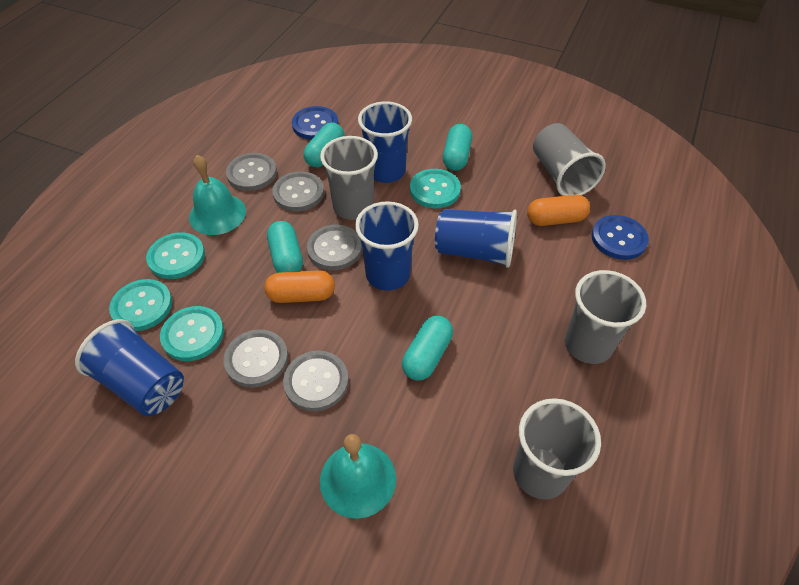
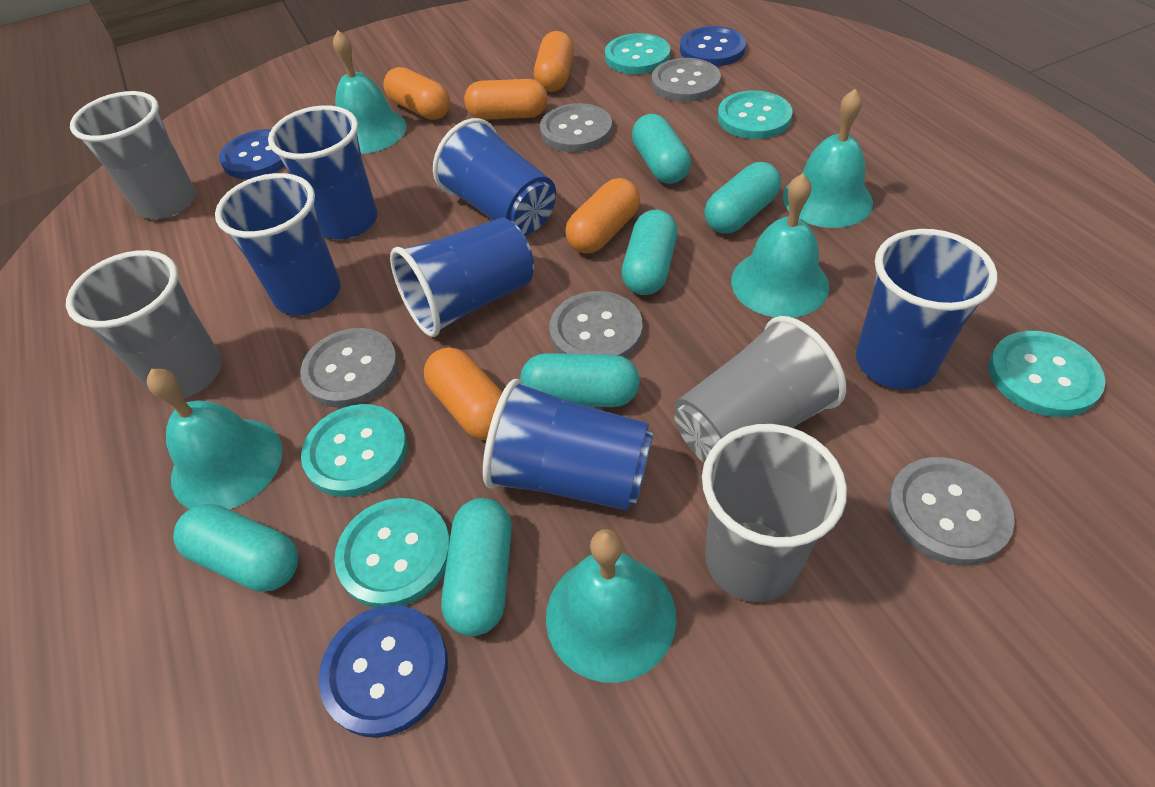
blue button: [292,106,338,140] [591,215,649,260] = 2 -> [219,129,285,179] [318,605,448,738] [680,26,746,67] = 3
blue cup: [75,319,184,416] [355,201,419,291] [358,101,412,183] [435,209,517,268] = 4 -> [215,173,341,315] [268,105,377,239] [390,217,534,337] [433,118,556,236] [483,379,654,511] [856,229,998,390] = 6
orange capsule: [264,270,335,303] [527,195,590,226] = 2 -> [383,67,450,120] [424,347,502,440] [464,79,548,120] [534,31,574,92] [565,178,640,254] = 5
turquoise bell: [189,155,246,235] [320,434,396,519] = 2 -> [147,369,283,509] [333,30,407,154] [546,529,676,683] [731,173,829,318] [783,89,873,228] = 5
turquoise button: [109,279,173,331] [146,232,205,279] [160,306,224,361] [410,169,461,208] = 4 -> [301,404,407,497] [334,498,450,608] [605,33,670,74] [718,90,793,139] [988,331,1106,417] = 5
turquoise capsule: [267,221,303,273] [303,122,344,168] [402,316,453,381] [443,124,472,171] = 4 -> [173,504,298,592] [441,498,512,636] [520,353,640,407] [622,210,677,295] [632,114,691,184] [704,162,781,234] = 6

